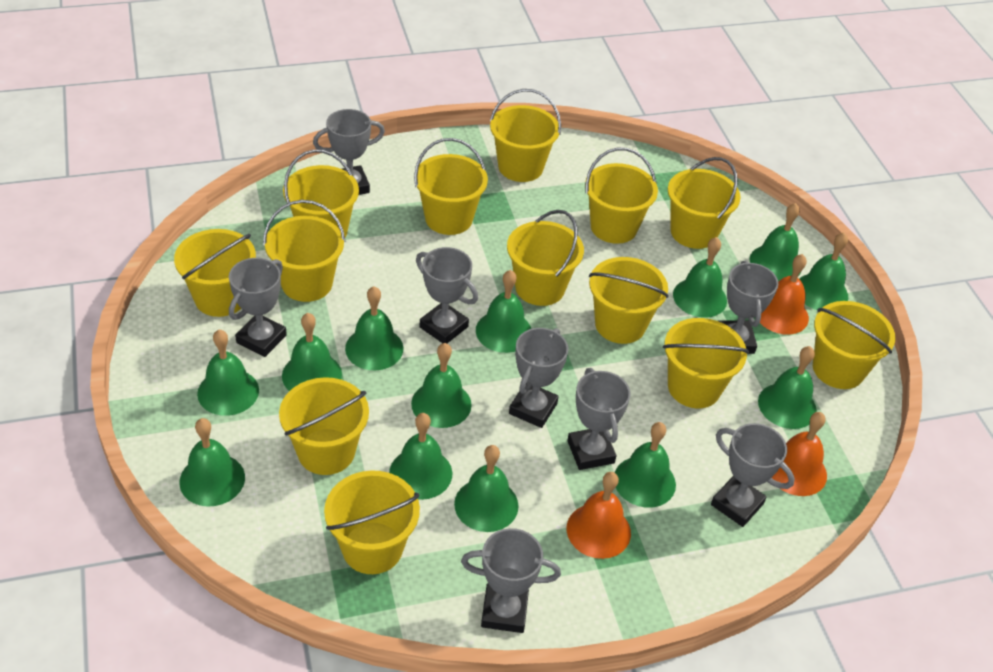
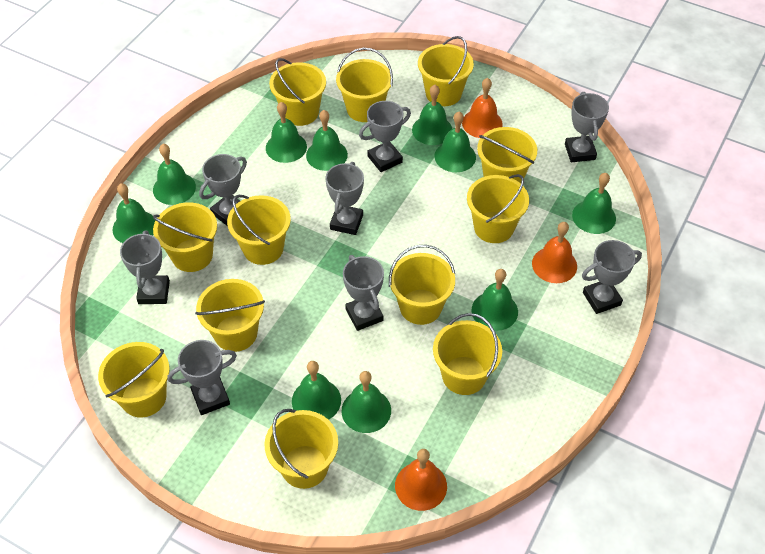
green bell: [179,418,245,507] [197,330,259,416] [282,313,342,391] [345,286,404,370] [389,413,452,500] [411,343,472,428] [454,445,519,532] [476,270,531,353] [615,422,676,508] [673,237,727,318] [750,203,801,281] [758,346,817,429] [799,232,848,310] = 13 -> [113,183,156,243] [153,144,196,205] [266,102,307,163] [292,361,341,420] [306,110,348,171] [342,371,391,433] [412,85,452,145] [434,112,476,172] [472,269,518,331] [572,173,616,234] = 10
yellow bucket: [174,229,256,317] [263,200,345,302] [279,377,369,475] [283,149,359,237] [324,471,420,574] [414,138,488,235] [490,89,561,182] [507,210,584,306] [585,148,658,244] [589,257,669,344] [663,318,749,408] [668,157,740,249] [813,301,895,389] = 13 -> [98,342,170,418] [153,202,217,272] [195,279,265,352] [227,195,291,265] [265,409,338,489] [269,58,326,126] [336,48,393,122] [389,245,455,325] [418,36,474,106] [433,313,502,395] [467,174,529,243] [477,127,537,183] = 12

